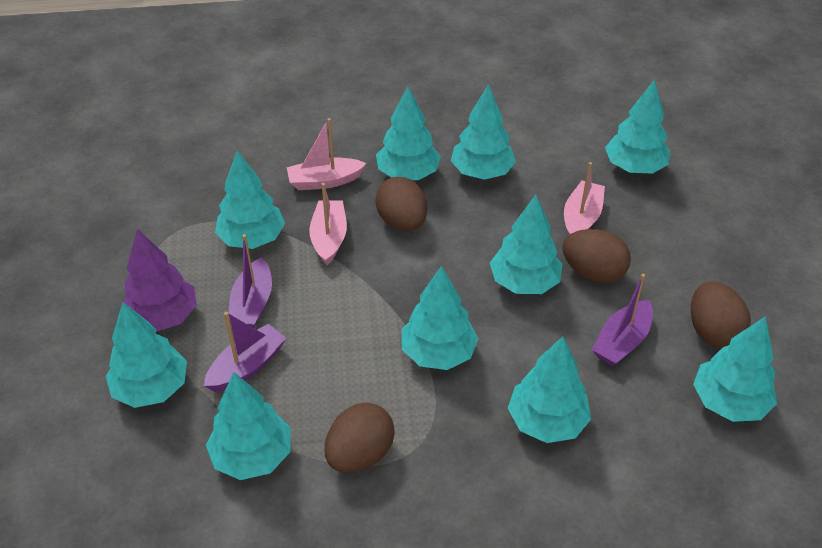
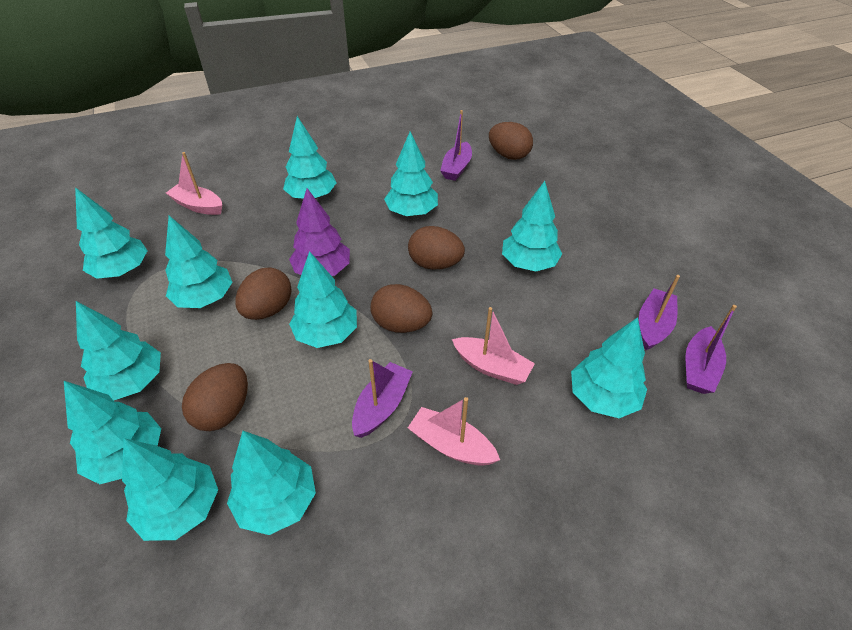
brown egg: [324,403,395,473] [375,177,427,231] [562,229,631,283] [691,281,751,349] = 4 -> [182,363,248,431] [235,267,292,320] [370,284,432,333] [408,226,465,269] [489,122,533,160] = 5
purple boat: [204,312,286,392] [228,234,272,328] [592,274,653,366] = 3 -> [352,359,413,438] [440,110,472,181] [639,275,680,350] [686,305,737,394] = 4
turquoise tree: [106,302,187,408] [206,372,290,480] [215,151,285,249] [376,86,441,180] [402,266,479,370] [451,84,516,180] [490,195,562,294] [508,336,591,443] [605,79,670,174] [693,316,777,422] = 10 -> [64,381,161,484] [75,187,148,279] [76,301,161,401] [122,438,218,541] [165,216,232,308] [227,431,316,535] [283,116,337,199] [289,251,357,348] [384,132,438,216] [502,181,562,271] [571,317,647,418] = 11

